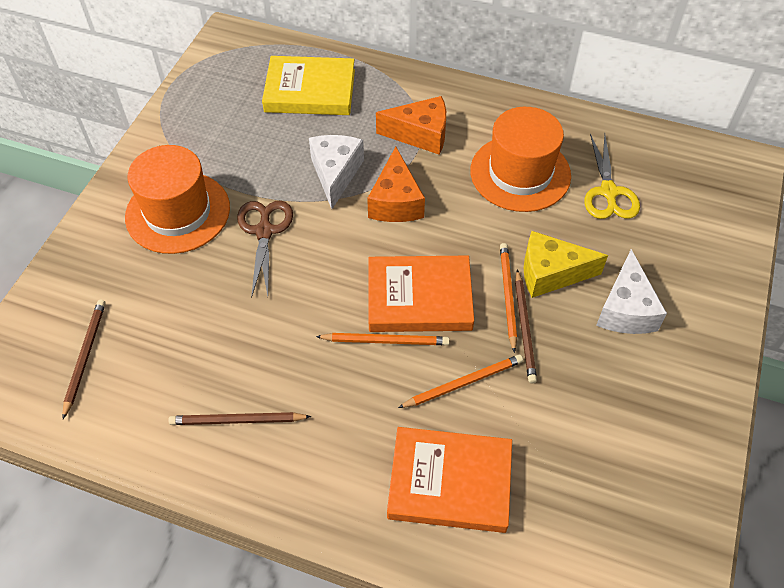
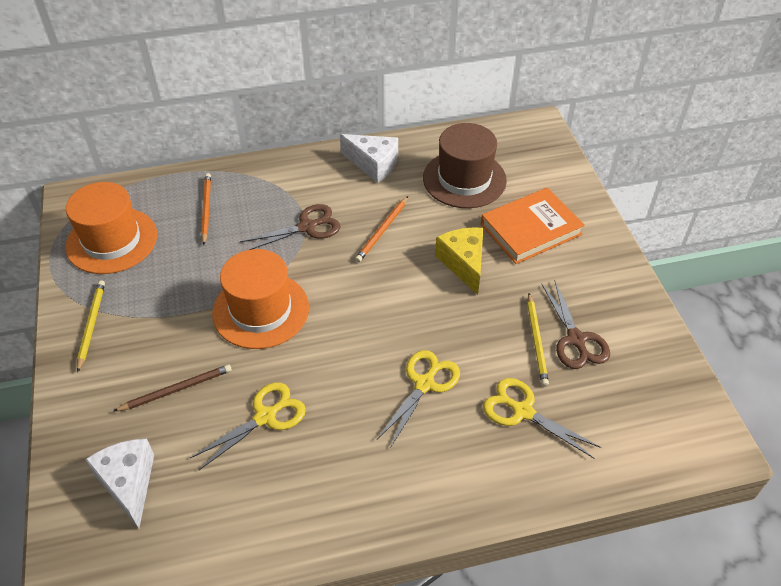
brown hat: none = 0 -> [423,123,507,208] = 1
brown pencil: [62,300,106,419] [168,412,311,425] [515,269,537,383] = 3 -> [114,364,232,411] = 1
brown scissors: [237,200,293,298] = 1 -> [240,204,340,250] [542,280,610,369] = 2
orange book: [369,255,474,332] [387,427,512,533] = 2 -> [481,188,585,264] = 1
orange cheese: [367,147,425,222] [376,96,446,155] = 2 -> none = 0
orange pencil: [316,333,450,345] [398,354,523,408] [500,243,517,353] = 3 -> [201,173,211,245] [355,196,408,262] = 2
yellow book: [262,56,355,115] = 1 -> none = 0
yellow pencil: none = 0 -> [77,281,105,373] [527,293,549,387] = 2
yellow scissors: [584,134,640,219] = 1 -> [190,382,306,470] [377,350,460,448] [483,378,601,458] = 3

